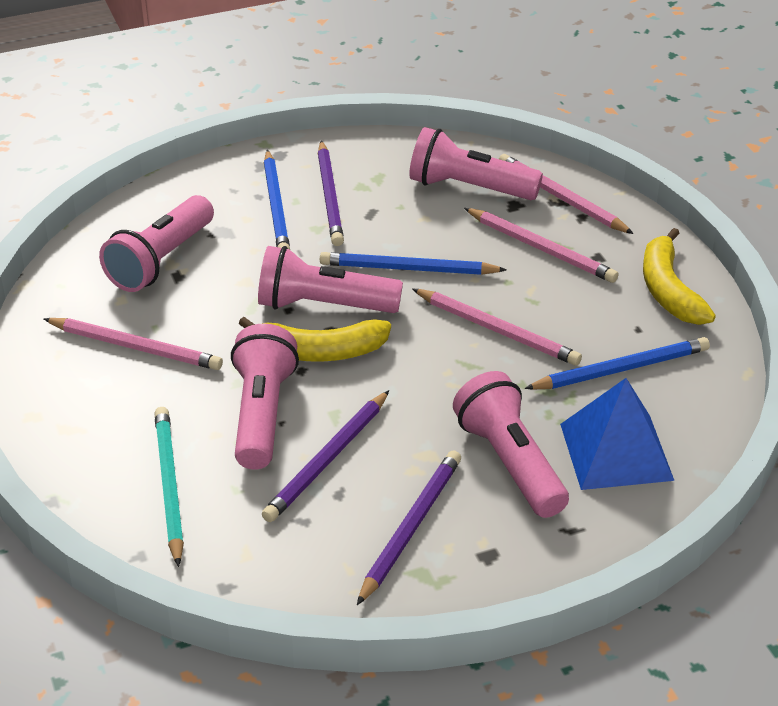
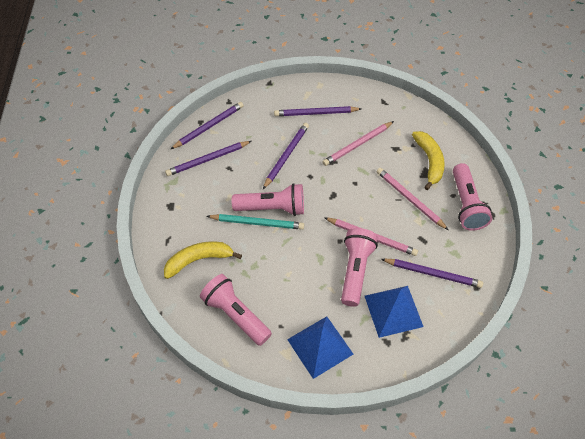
blue pencil: [264,150,290,250] [320,252,507,275] [524,337,710,390] = 3 -> none = 0
blue pyramid: [560,378,675,490] = 1 -> [287,316,353,379] [365,286,423,338] = 2
pink flashlight: [99,195,214,292] [231,324,299,470] [258,246,403,313] [409,127,543,200] [453,371,569,518] = 5 -> [200,274,272,346] [232,183,304,216] [341,228,378,307] [453,163,492,231] = 4
pink pencil: [43,318,223,370] [412,289,582,366] [464,208,619,283] [499,154,634,234] = 4 -> [322,121,394,166] [324,217,418,256] [377,168,449,230] = 3
purple pencil: [262,390,389,522] [318,140,344,246] [357,450,461,605] = 3 -> [165,141,251,176] [171,102,244,149] [263,123,309,189] [274,106,361,116] [381,259,483,288] = 5

